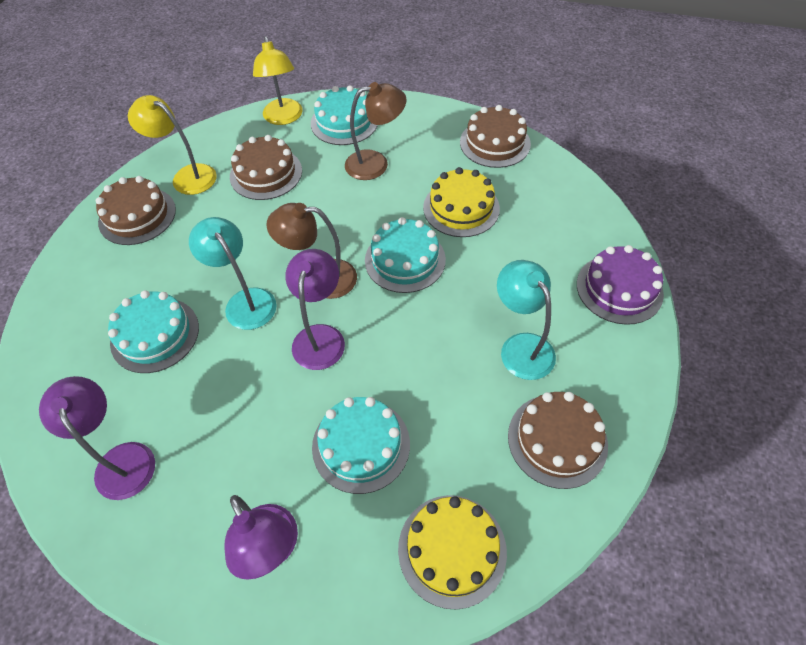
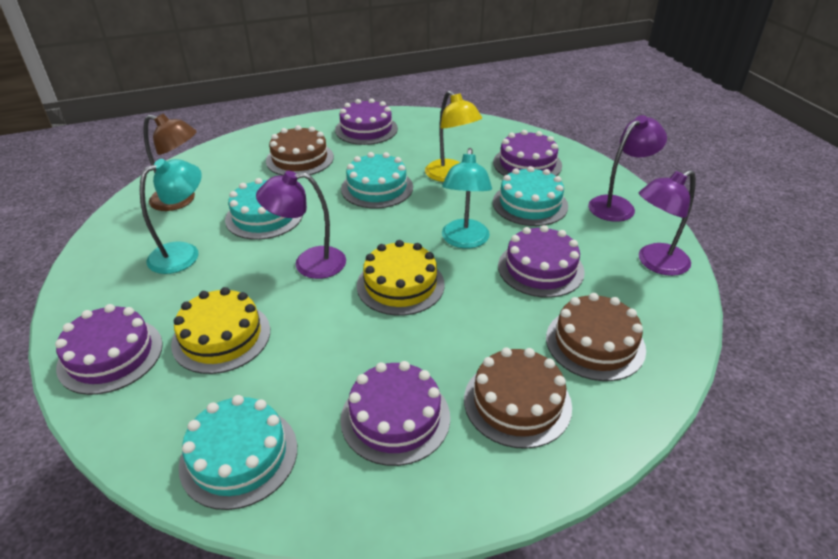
brown cake: [96,176,176,245] [230,135,302,200] [460,105,531,168] [508,392,608,489] = 4 -> [266,125,334,176] [464,347,572,449] [546,293,646,381] = 3
brown lamp: [266,203,357,299] [345,82,407,180] = 2 -> [144,114,197,211] = 1
purple cake: [577,245,664,325] = 1 -> [55,304,163,395] [335,98,398,145] [340,361,450,466] [493,130,562,176] [498,225,585,298] = 5
yellow lamp: [128,95,216,195] [253,36,303,125] = 2 -> [425,90,482,182] = 1

